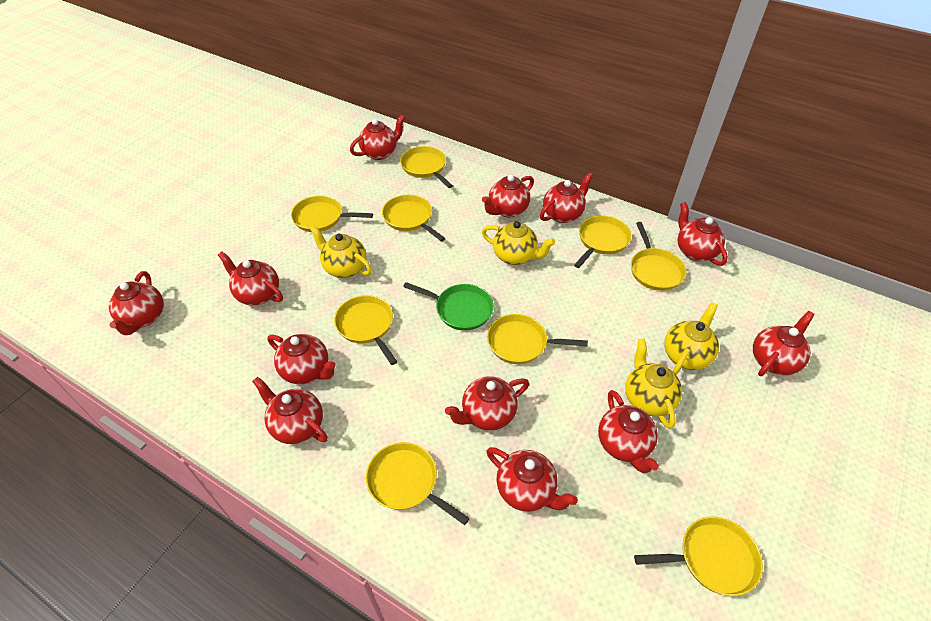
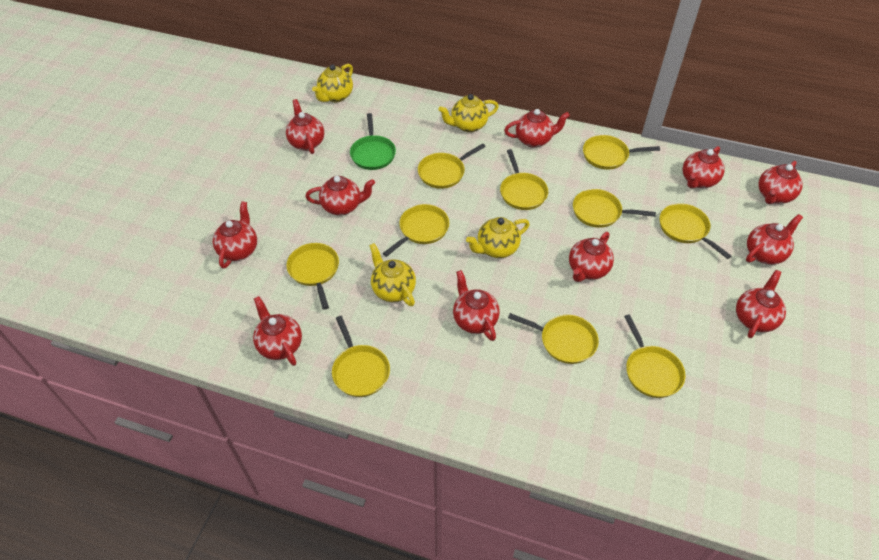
red teapot: [109,271,164,335] [218,252,283,305] [252,377,328,444] [267,334,336,384] [350,115,405,160] [445,376,529,431] [482,175,534,217] [486,447,578,512] [540,172,593,223] [598,390,659,473] [678,202,728,266] [753,311,815,376] = 12 -> [213,201,257,269] [253,296,302,366] [286,99,324,154] [305,176,375,215] [453,270,500,341] [504,109,570,148] [569,232,614,282] [683,146,725,188] [736,270,786,338] [746,214,803,265] [758,161,803,204] = 11
yellow pan: [291,195,373,232] [334,295,397,365] [366,442,470,525] [382,195,445,241] [400,146,453,188] [487,314,588,364] [574,216,631,268] [631,222,686,291] [634,516,763,596] = 9 -> [287,243,339,310] [332,316,390,397] [383,204,449,257] [418,143,486,189] [500,149,548,210] [508,313,599,364] [573,189,656,228] [583,135,660,170] [624,314,686,398] [660,203,731,259] = 10

